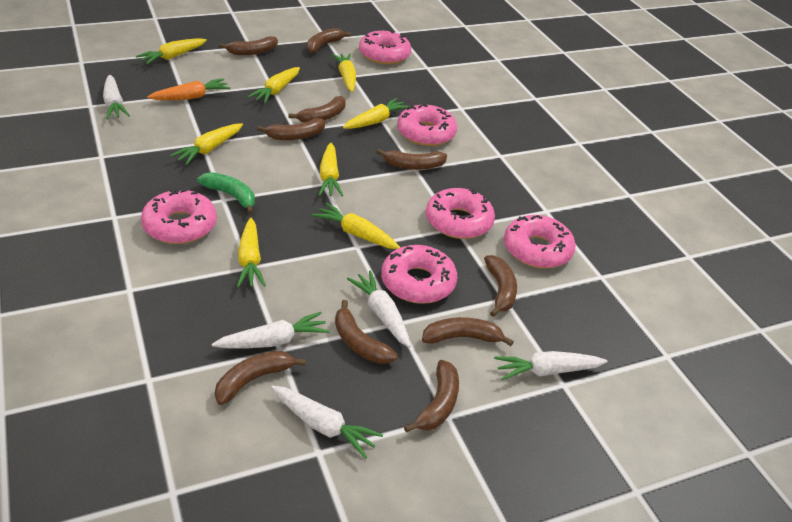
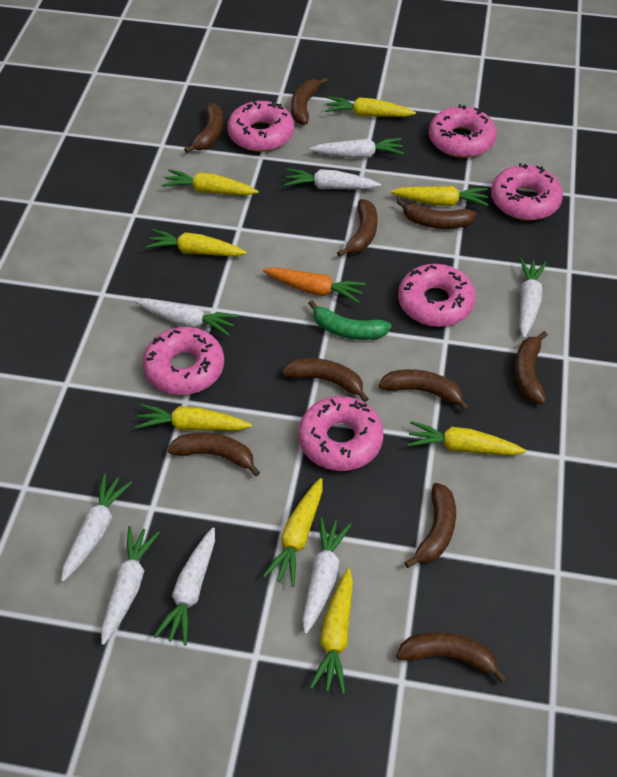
white carrot: [103,75,130,119] [212,312,330,349] [271,385,383,459] [347,270,411,348] [494,351,608,380] = 5 -> [61,474,132,582] [101,526,160,645] [134,298,238,336] [154,528,215,645] [284,169,381,189] [302,517,351,634] [310,138,404,158] [519,258,547,338] = 8

